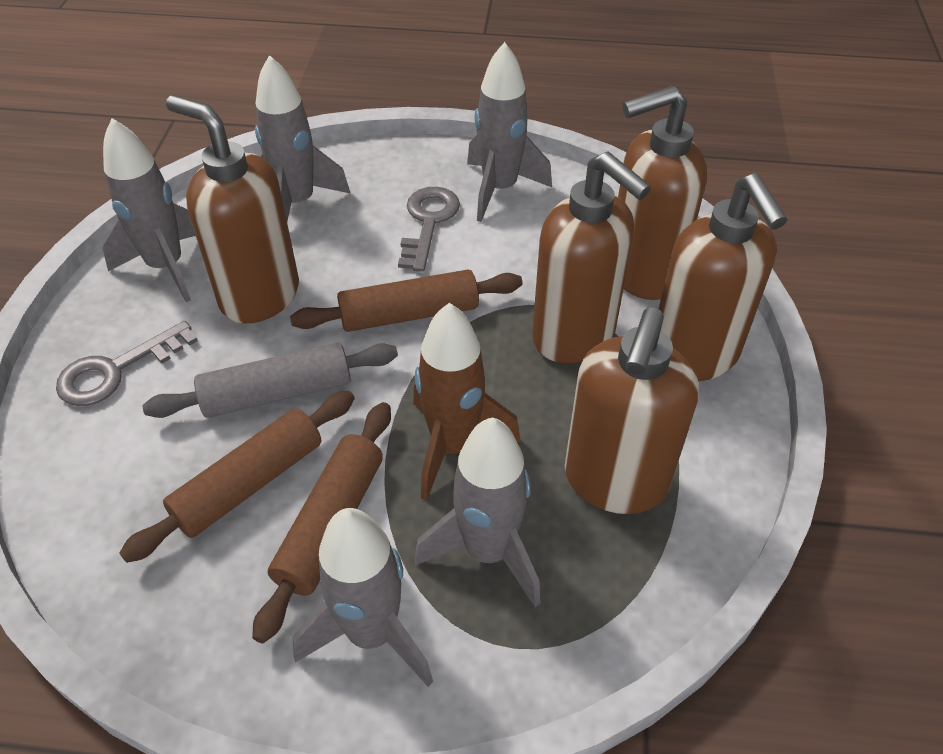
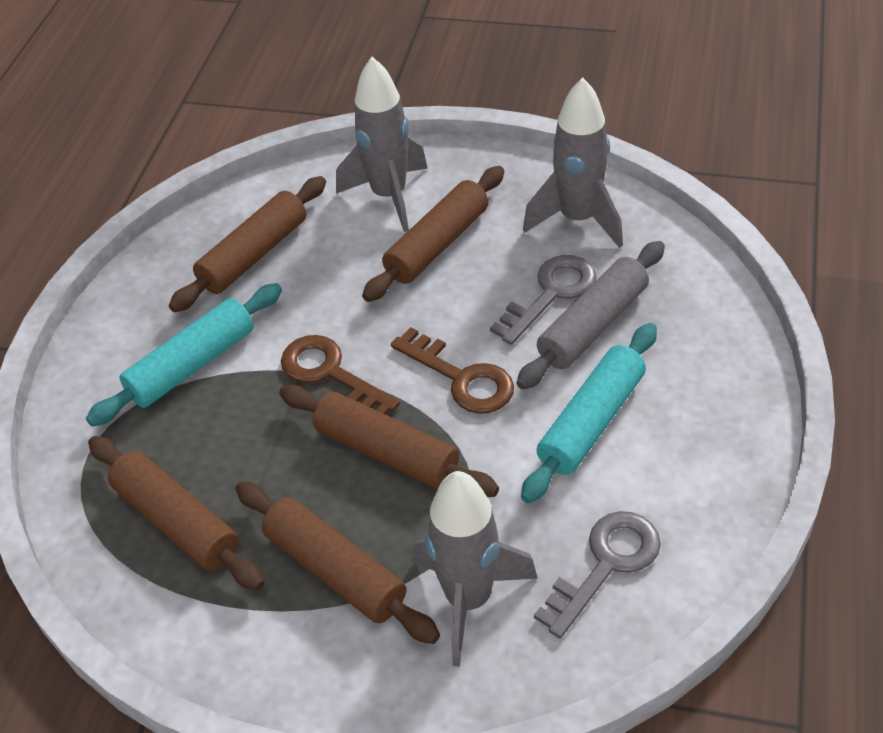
brown key: none = 0 -> [281,335,400,415] [391,327,514,414] = 2
brown rocket: [413,303,521,501] = 1 -> none = 0
brown rolling pin: [119,391,355,563] [252,402,391,643] [290,270,523,332] = 3 -> [88,436,265,591] [169,176,326,312] [236,481,440,644] [279,385,499,497] [362,166,504,302] = 5
brown soap dispenser: [166,95,299,324] [532,151,651,363] [565,307,699,514] [618,86,707,300] [659,173,788,381] = 5 -> none = 0
grey rocket: [102,118,196,302] [255,55,351,221] [293,508,433,687] [414,417,541,607] [467,42,552,222] = 5 -> [336,57,428,232] [412,471,538,667] [523,77,623,248] = 3
turquoise rolling pin: none = 0 -> [86,283,282,427] [521,323,657,503] = 2

